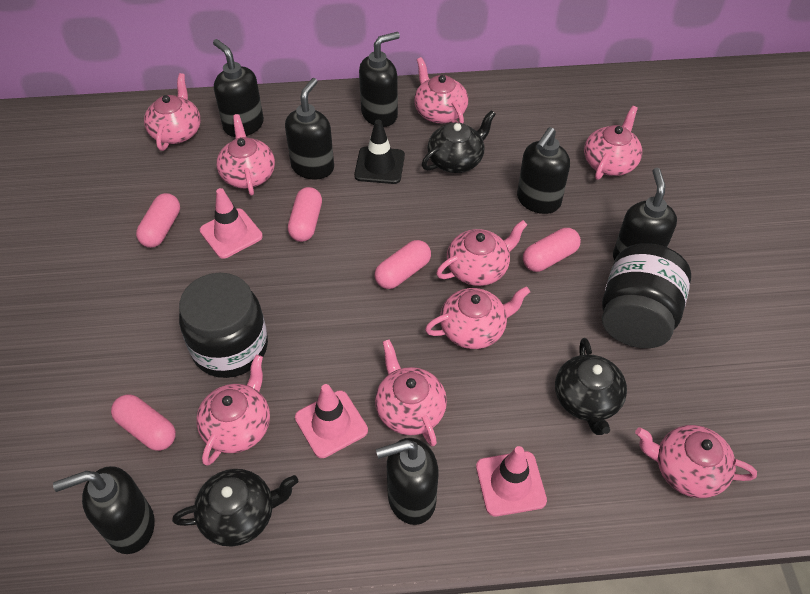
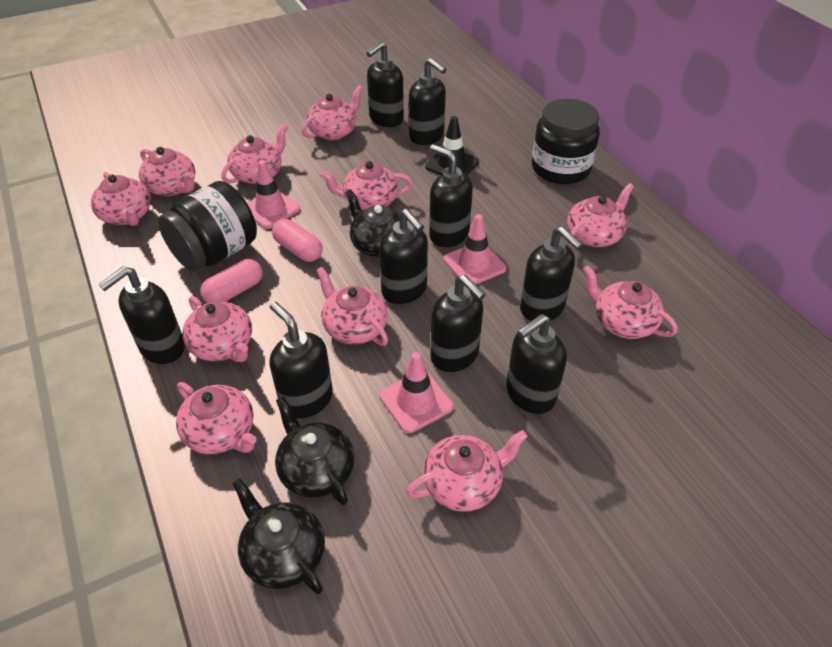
black soap dispenser: [53,466,155,554] [213,39,264,137] [285,78,334,180] [359,32,400,127] [376,438,438,525] [517,127,570,214] [613,168,677,261] = 7 -> [99,266,185,364] [270,302,333,418] [366,41,404,127] [379,209,428,304] [409,58,447,145] [429,144,473,247] [430,275,486,372] [506,314,567,414] [520,226,583,321] = 9
pink capsule: [111,394,176,451] [136,193,180,248] [288,187,322,242] [375,240,431,289] [523,228,581,272] = 5 -> [200,259,263,303] [272,219,323,262] = 2
pink teapot: [144,73,201,151] [196,355,270,466] [216,114,275,196] [375,339,447,447] [414,57,468,123] [425,286,530,349] [436,220,527,286] [584,106,642,180] [635,425,757,498] = 9 -> [91,172,151,226] [139,147,195,196] [176,382,257,455] [182,296,252,362] [221,124,288,184] [302,85,363,140] [316,267,388,346] [320,161,413,210] [406,430,528,512] [567,183,634,247] [583,266,678,339] = 11

